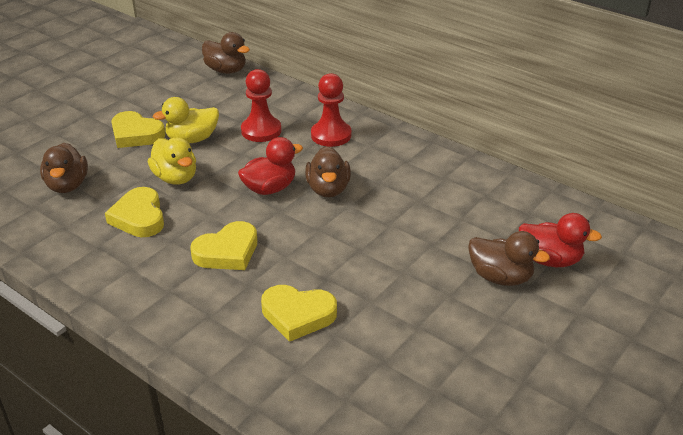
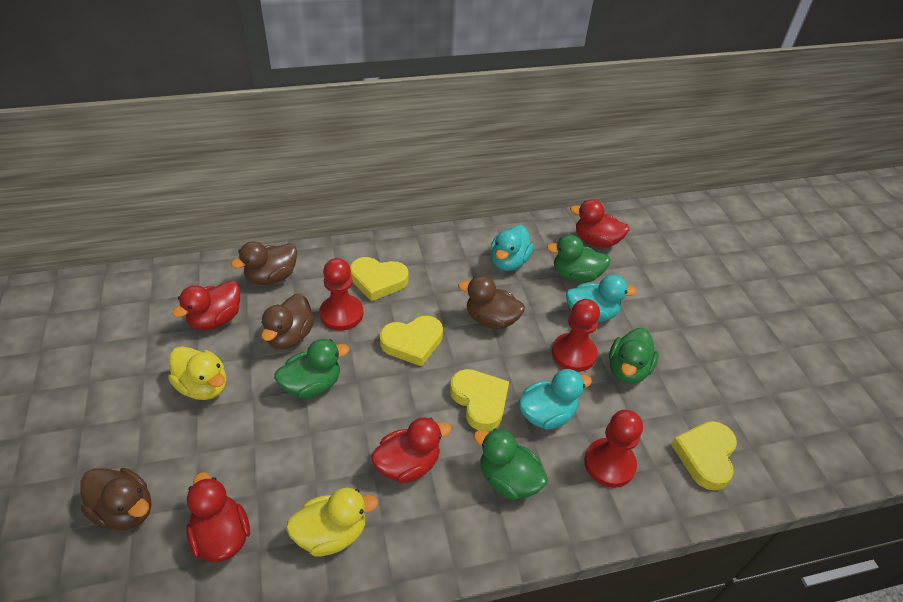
green duck: none = 0 -> [274,339,349,399] [473,428,548,500] [547,235,611,283] [609,328,658,384] = 4
red duck: [238,137,303,195] [519,213,602,267] = 2 -> [172,281,240,330] [186,472,250,562] [371,417,451,484] [570,199,630,248] = 4
red pawn: [241,69,282,142] [311,73,351,147] = 2 -> [319,258,363,331] [552,299,600,372] [584,410,643,488] = 3
turquoise duck: none = 0 -> [490,225,533,271] [518,369,592,430] [566,275,637,322] = 3

